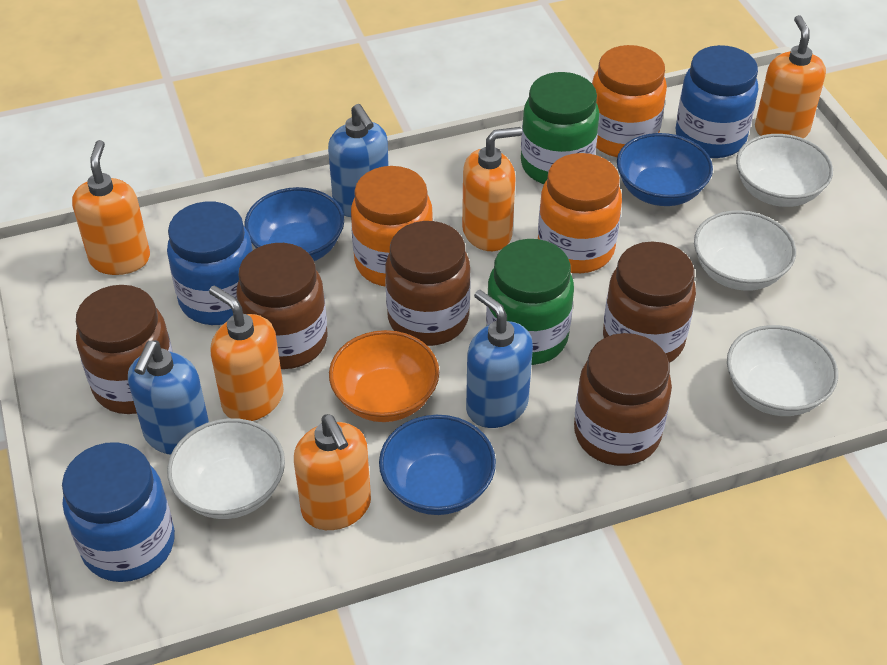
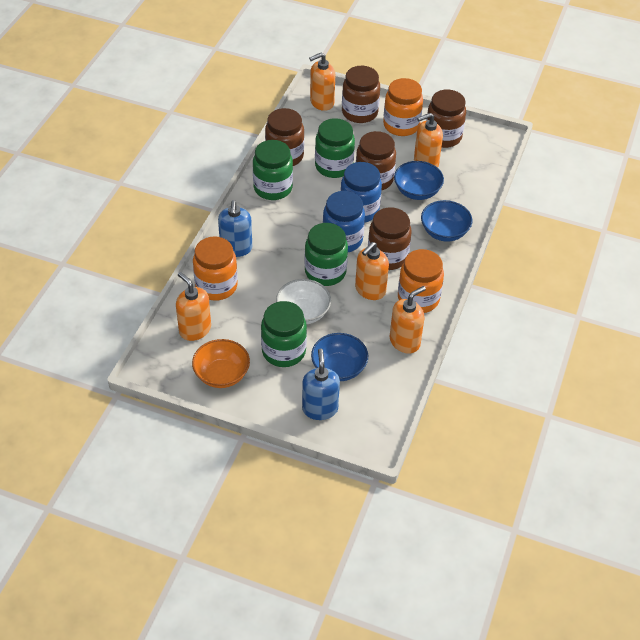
blue jar: [62,442,175,582] [167,201,253,325] [675,45,758,158] = 3 -> [323,191,365,252] [340,162,382,222] = 2
blue soap dispenser: [128,340,209,455] [328,104,389,217] [466,290,533,428] = 3 -> [218,200,252,257] [302,348,340,420] = 2
green jar: [486,239,574,365] [521,72,599,184] = 2 -> [253,140,293,200] [261,301,307,367] [304,223,348,286] [315,118,355,178] = 4
white bowl: [167,418,285,519] [694,210,796,291] [727,325,838,416] [736,134,833,207] = 4 -> [276,279,331,324] = 1

